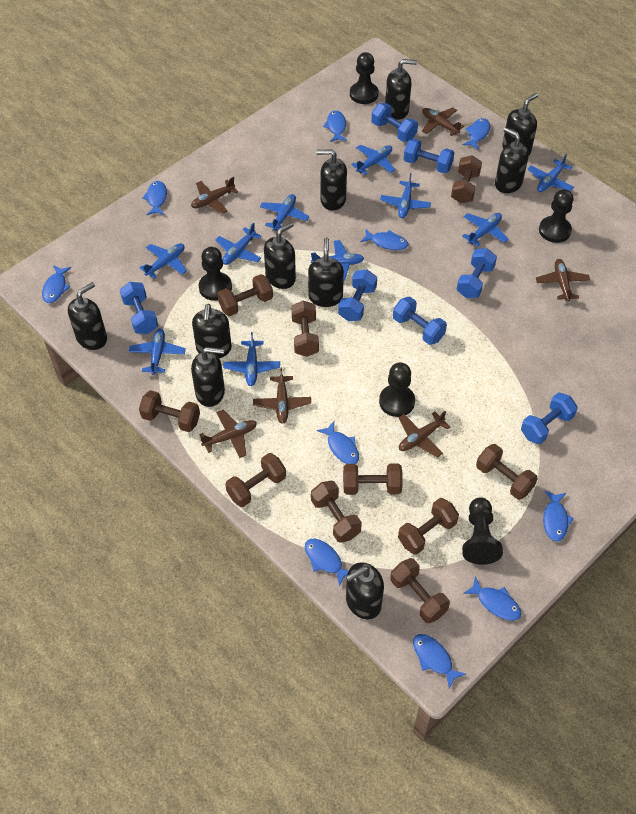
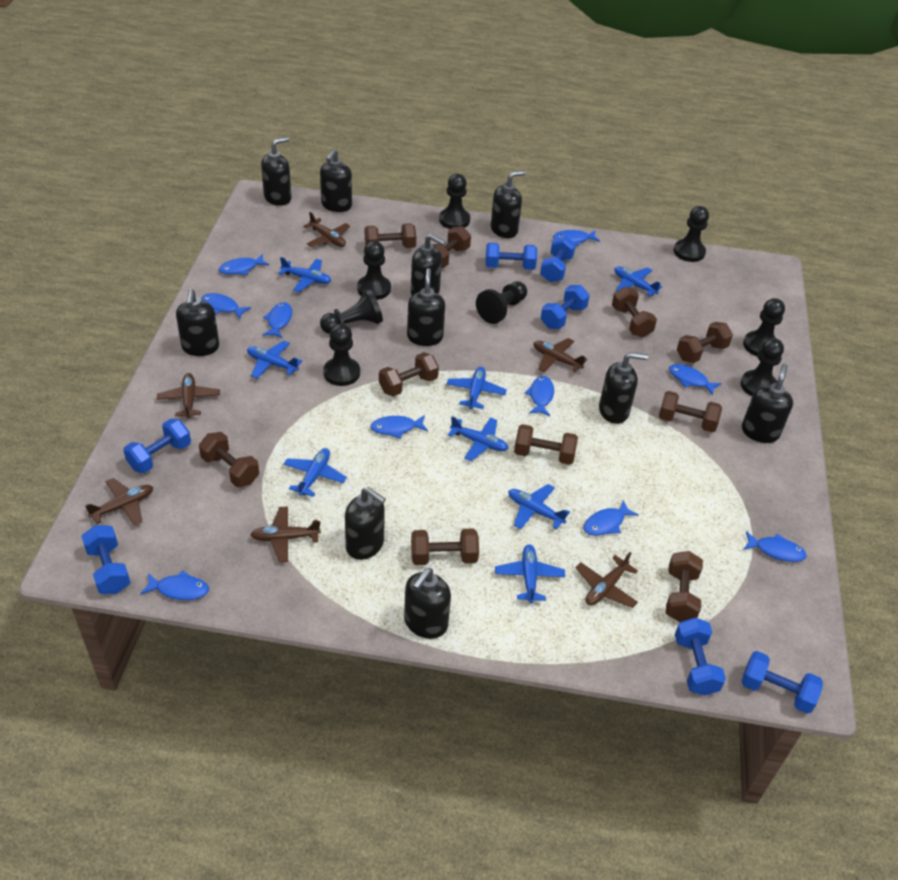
black pawn: [199,247,232,301] [350,52,379,104] [379,363,415,417] [462,497,503,565] [539,189,574,243] = 5 -> [320,289,383,334] [323,324,360,386] [357,241,391,300] [439,174,470,229] [476,281,527,324] [674,206,709,262] [740,338,784,396] [743,298,785,356] = 8
blue plane: [129,328,186,375] [139,243,187,279] [215,223,262,265] [223,332,280,386] [260,194,309,231] [311,240,364,281] [351,145,395,175] [380,173,431,218] [462,213,509,247] [528,154,574,192] = 10 -> [247,341,302,379] [278,257,331,292] [283,448,347,497] [447,367,507,409] [448,416,508,461] [495,544,565,604] [508,484,570,529] [614,266,662,297] = 8

